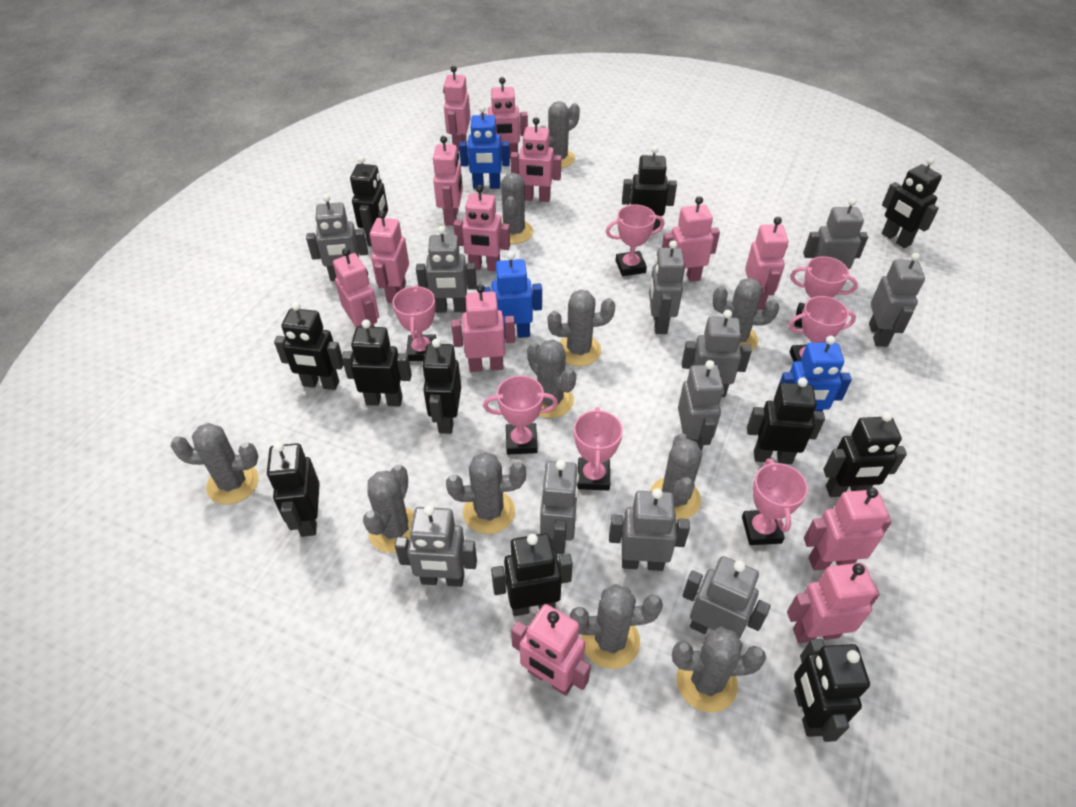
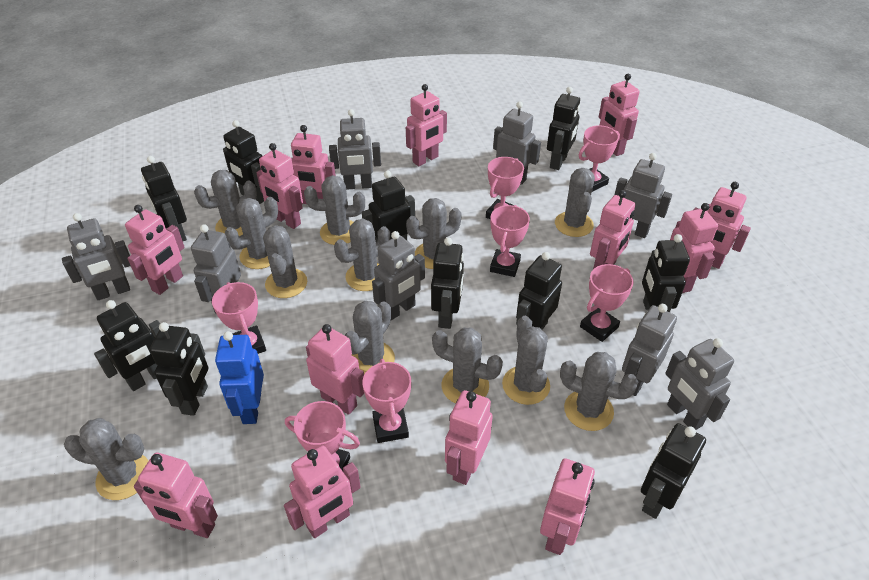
black robot: [267,442,320,537] [274,302,343,390] [342,319,412,407] [350,156,388,246] [422,338,461,434] [491,533,573,616] [622,146,677,231] [747,377,825,464] [794,639,870,742] [823,412,907,497] [882,157,942,248] = 11 -> [94,300,160,391] [141,156,187,241] [150,322,208,416] [223,120,264,204] [362,171,415,242] [431,237,464,329] [516,252,562,330] [547,87,580,170] [641,423,706,519] [642,234,690,312] = 10
blue robot: [459,105,510,189] [484,251,542,339] [777,336,852,412] = 3 -> [215,331,264,424] = 1
grey cactus: [171,423,259,505] [363,465,414,553] [446,452,526,534] [501,173,533,244] [527,339,576,418] [540,101,580,168] [548,289,615,366] [570,584,663,669] [650,433,702,520] [672,627,766,713] [712,278,779,350] = 11 -> [64,418,149,500] [194,170,257,236] [225,197,278,269] [263,225,307,298] [304,175,365,245] [334,219,390,291] [344,301,395,375] [406,198,462,269] [432,328,503,403] [502,316,550,405] [555,168,595,237] [560,352,638,431] = 12
grey robot: [306,194,368,281] [395,505,477,587] [416,226,477,313] [540,460,579,554] [609,488,690,571] [649,240,685,334] [678,360,724,451] [682,310,752,397] [683,556,771,639] [803,198,868,269] [869,253,925,347] = 11 -> [62,213,130,300] [191,224,241,314] [329,109,381,190] [372,231,425,320] [493,102,541,185] [615,153,672,238] [622,304,677,396] [665,338,734,430] = 8

